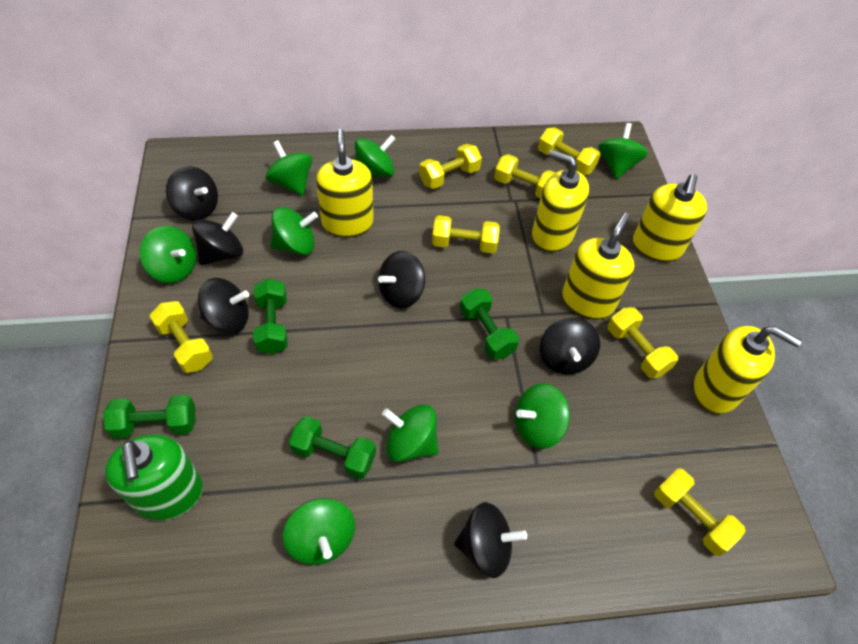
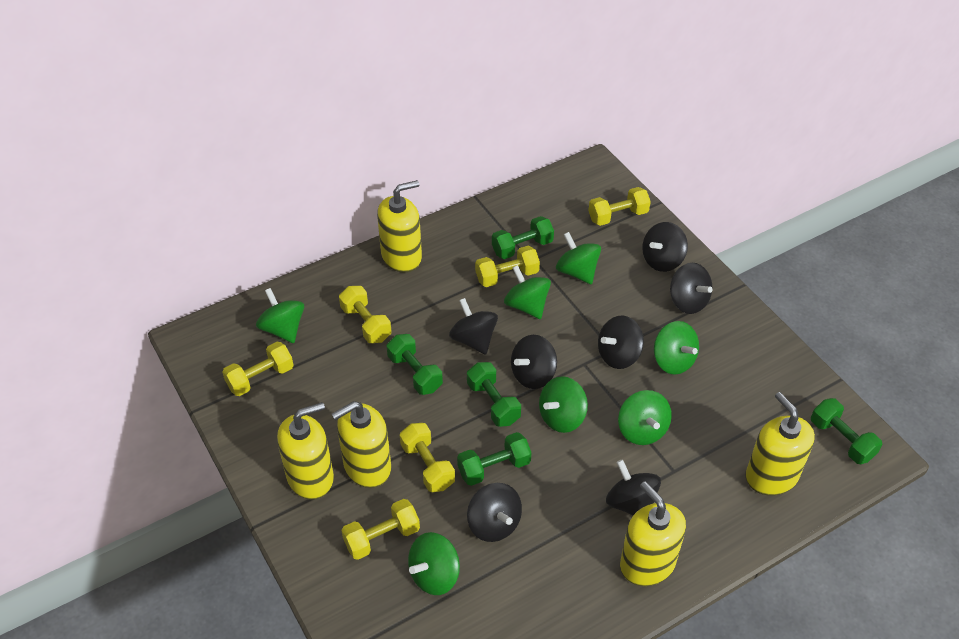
black spinning top: [166,166,218,220] [192,212,243,265] [198,278,249,334] [378,251,425,308] [454,502,527,578] [540,317,600,375] = 6 -> [449,298,498,355] [467,483,522,542] [511,335,557,389] [598,315,644,369] [606,459,661,515] [642,222,688,272] [670,263,713,314] = 7
green dumbbell: [103,395,196,439] [253,279,288,354] [289,416,376,479] [460,289,519,360] = 4 -> [387,334,443,395] [457,432,531,486] [467,362,521,427] [492,216,554,259] [811,398,882,464] = 5
green soap dispenser: [105,434,203,521] = 1 -> none = 0
green spinning top: [140,226,196,283] [265,140,312,196] [270,207,318,255] [283,498,355,565] [355,135,396,178] [382,404,439,462] [515,384,570,449] [598,123,648,179] = 8 -> [256,288,304,343] [408,532,460,595] [504,265,551,319] [539,376,588,433] [556,232,601,285] [618,390,672,445] [654,321,699,375] = 7
yellow dumbbell: [150,301,213,373] [419,144,482,189] [432,215,500,254] [494,154,555,198] [538,127,601,175] [608,307,678,379] [654,468,746,556] = 7 -> [222,342,294,396] [339,286,392,343] [341,499,420,560] [400,423,455,492] [475,246,540,287] [588,187,651,226] = 6

